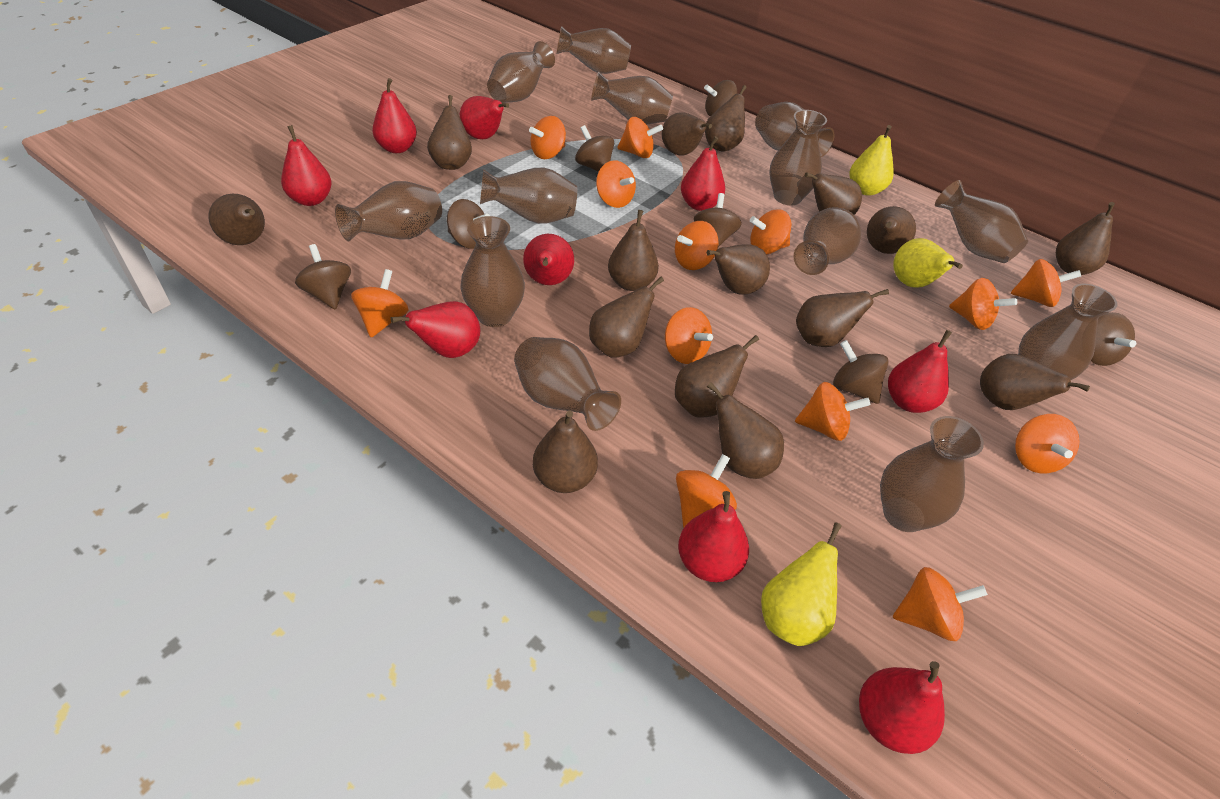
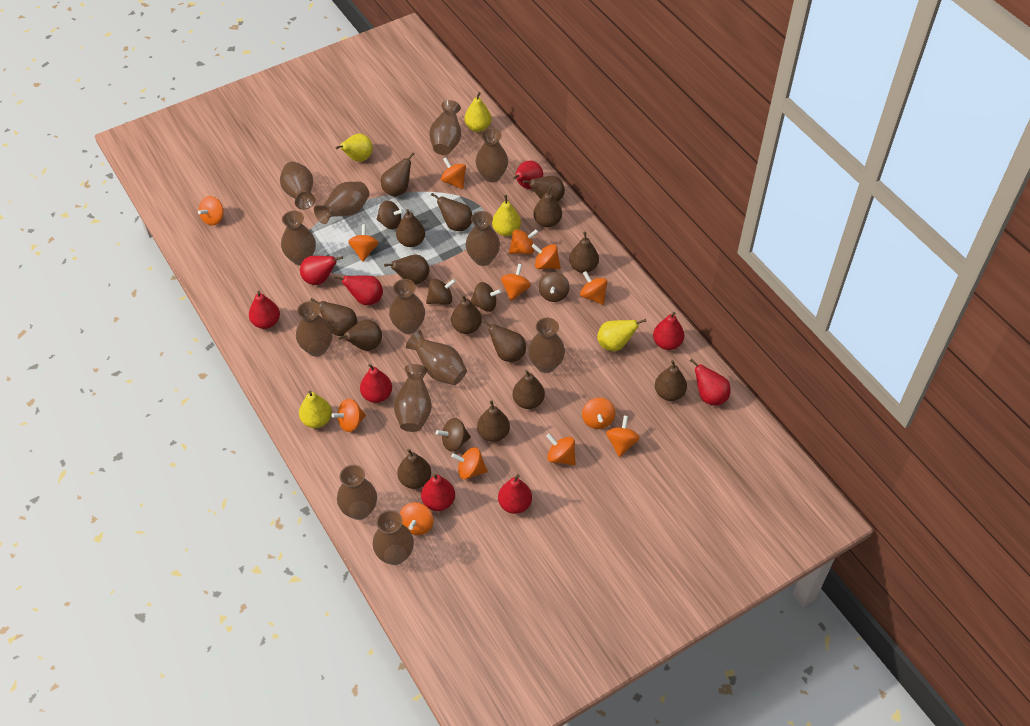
brown spinning top: [295,244,351,309] [447,199,490,249] [575,125,614,172] [694,193,742,247] [704,80,737,116] [833,340,888,404] [1091,312,1136,366] = 7 -> [376,201,404,229] [426,279,456,305] [436,418,471,452] [470,282,502,312] [539,272,569,302] = 5
yellow pear: [761,523,842,646] [850,125,894,196] [893,238,963,288] = 3 -> [299,391,332,428] [336,134,373,162] [464,92,491,132] [492,195,521,236] [597,319,646,351] = 5

